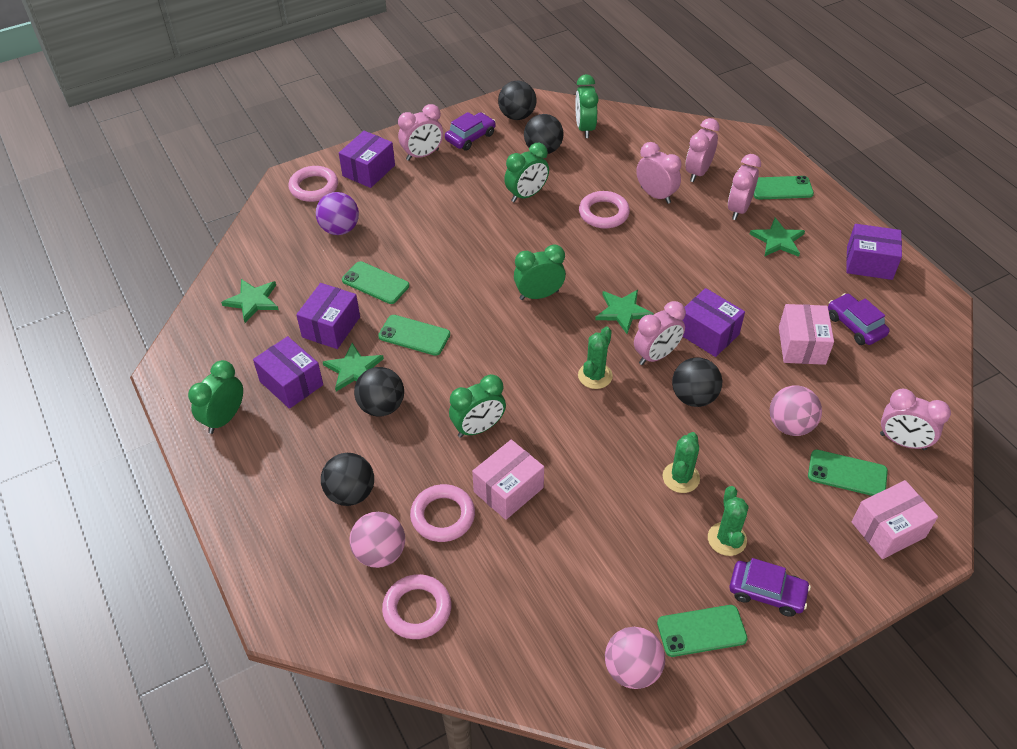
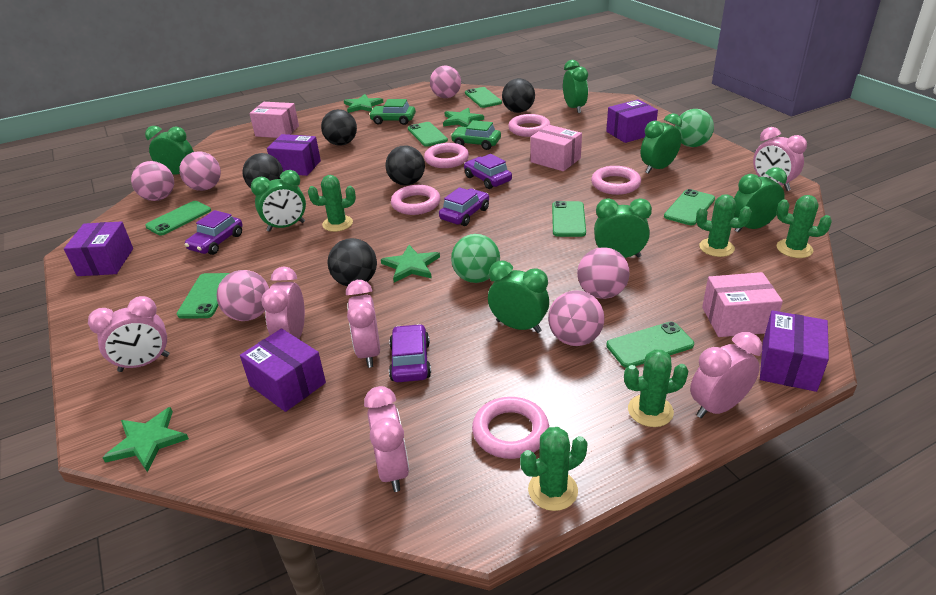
green ball: none = 0 -> [451,234,500,283] [675,109,714,147] = 2
green cactus: [578,327,613,389] [663,432,700,493] [708,486,748,556] = 3 -> [308,175,356,232] [520,427,588,511] [624,349,689,427] [696,194,752,257] [777,195,832,258] = 5
green car: none = 0 -> [369,99,416,125] [451,120,501,150] = 2
green clock: [188,360,243,434] [449,374,506,438] [504,143,549,202] [514,244,566,300] [575,74,598,138] = 5 -> [145,126,194,175] [251,170,306,232] [488,261,549,333] [563,60,588,113] [594,198,652,258] [641,113,682,174] [734,167,787,233] = 7
green phone: [342,261,409,304] [378,315,450,356] [657,605,748,657] [754,176,814,200] [808,450,888,496] = 5 -> [145,201,211,236] [177,273,230,318] [408,122,448,147] [465,87,502,108] [552,201,586,237] [606,322,694,368] [664,189,715,225] = 7
pink ball: [350,512,405,568] [605,627,665,689] [770,386,822,436] = 3 -> [131,161,174,201] [179,151,221,191] [217,270,269,321] [430,66,461,98] [548,290,605,346] [577,247,630,299] = 6
pink ring: [288,166,338,202] [382,574,451,639] [410,484,475,542] [579,191,630,229] = 4 -> [391,185,440,215] [424,143,469,168] [472,397,549,459] [508,114,551,137] [591,166,641,195] = 5
purple ball: [316,192,359,235] = 1 -> none = 0
purple car: [445,112,496,151] [729,558,811,617] [828,293,890,345] = 3 -> [185,210,243,255] [389,324,431,382] [439,187,489,226] [464,154,512,189] = 4

